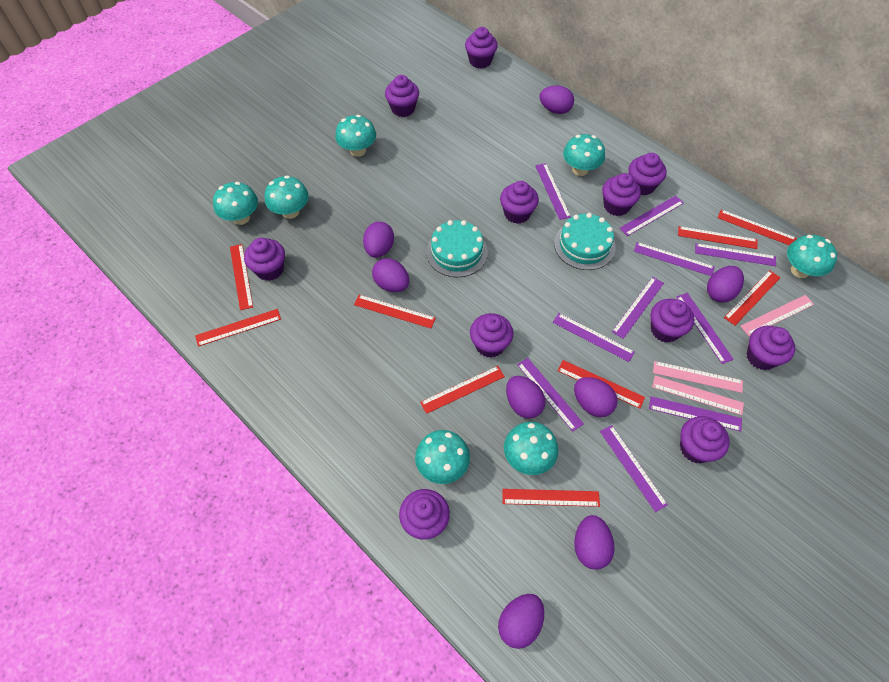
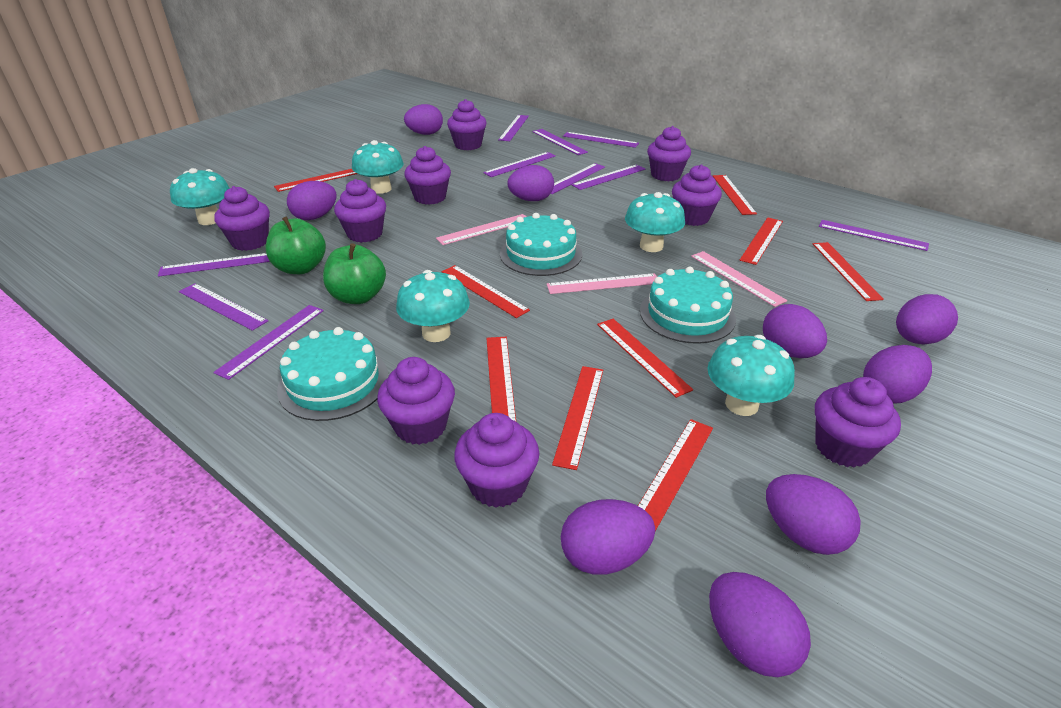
green apple: none = 0 -> [265,216,326,274] [323,243,386,304] = 2
purple cupcake: [244,238,285,281] [385,75,419,117] [399,489,450,540] [465,27,498,69] [470,313,513,358] [500,181,539,224] [602,173,641,216] [629,153,667,196] [651,299,694,343] [680,416,730,463] [747,325,795,370] = 11 -> [214,186,270,251] [334,179,386,243] [377,357,455,445] [404,146,451,205] [447,99,487,150] [454,413,539,508] [647,126,691,181] [672,164,722,226] [815,377,901,468] = 9
purple egg: [363,222,394,258] [372,258,409,292] [498,594,544,649] [506,376,546,419] [539,85,574,114] [574,377,618,417] [574,515,615,570] [707,266,744,303] = 8 -> [287,181,337,220] [404,104,443,135] [508,165,554,201] [561,499,655,575] [709,572,811,677] [763,304,827,358] [766,474,861,555] [863,345,932,403] [896,294,958,344] = 9
turquoise cake: [426,220,488,277] [554,213,616,270] = 2 -> [277,327,388,421] [500,213,582,276] [640,267,736,344] = 3
turquoise mushroom: [213,182,258,225] [265,175,309,219] [335,115,376,157] [415,430,470,484] [504,422,558,475] [563,134,605,176] [787,235,837,278] = 7 -> [170,168,229,225] [352,140,404,194] [396,270,470,342] [625,192,685,252] [707,335,795,416] = 5

